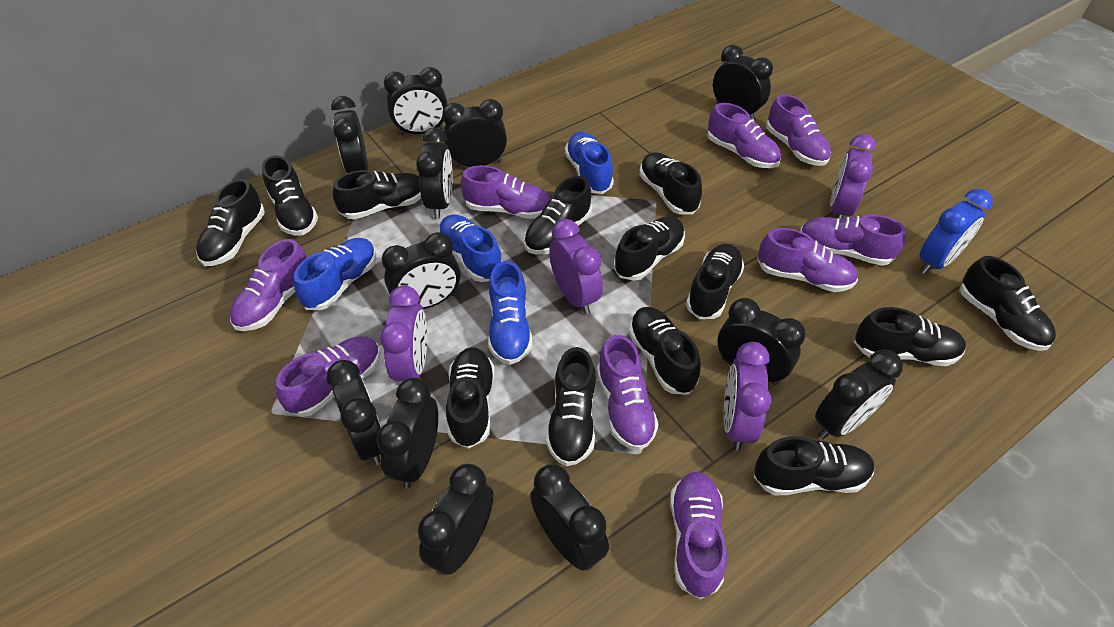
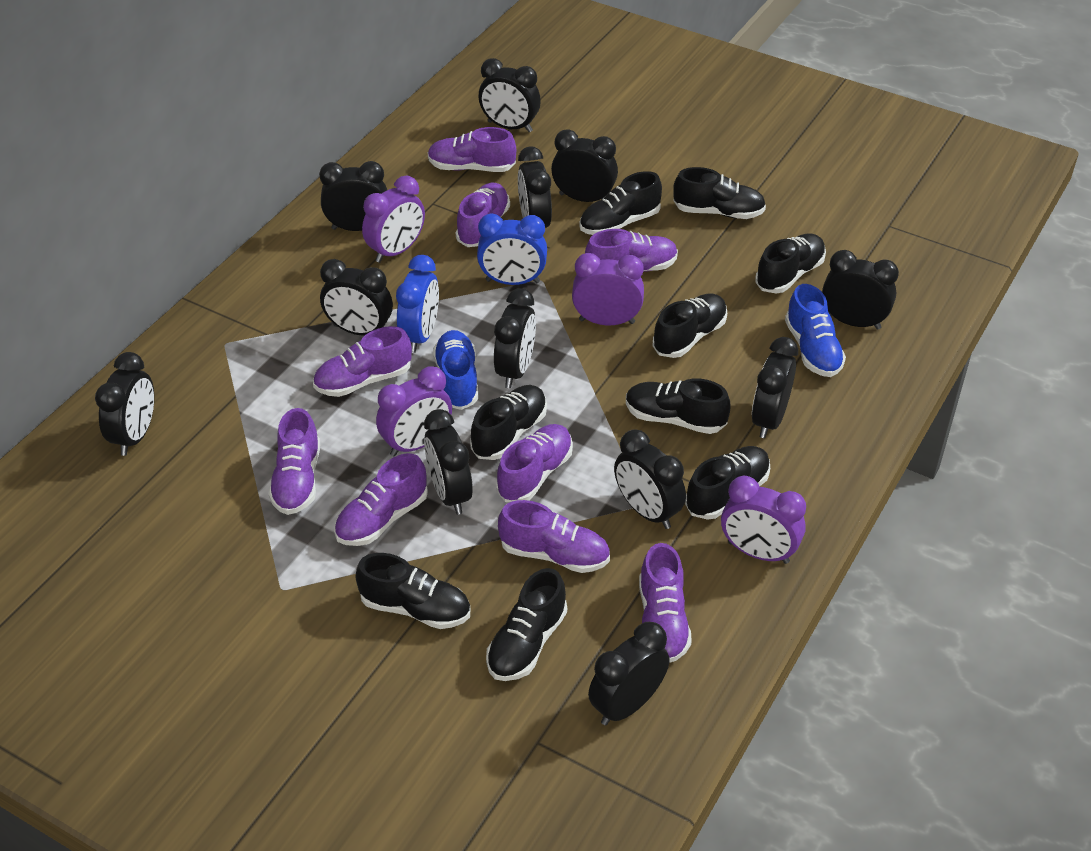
black shoe: [196,179,265,266] [262,155,318,236] [333,170,421,219] [446,347,495,449] [524,176,592,255] [546,347,596,466] [614,216,685,281] [629,307,701,395] [639,152,702,215] [686,244,744,319] [754,436,875,496] [854,307,966,366] [960,256,1056,351] = 13 -> [355,553,470,629] [470,385,547,460] [486,568,567,681] [579,171,662,235] [626,379,730,434] [652,294,727,358] [673,167,766,219] [685,446,770,520] [755,234,826,293] = 9
blue clock: [919,189,993,274] = 1 -> [396,255,439,353] [477,214,547,285] = 2
blue shoe: [294,238,376,310] [438,214,502,282] [488,261,532,365] [565,132,614,194] = 4 -> [433,330,479,410] [785,284,846,377] = 2

